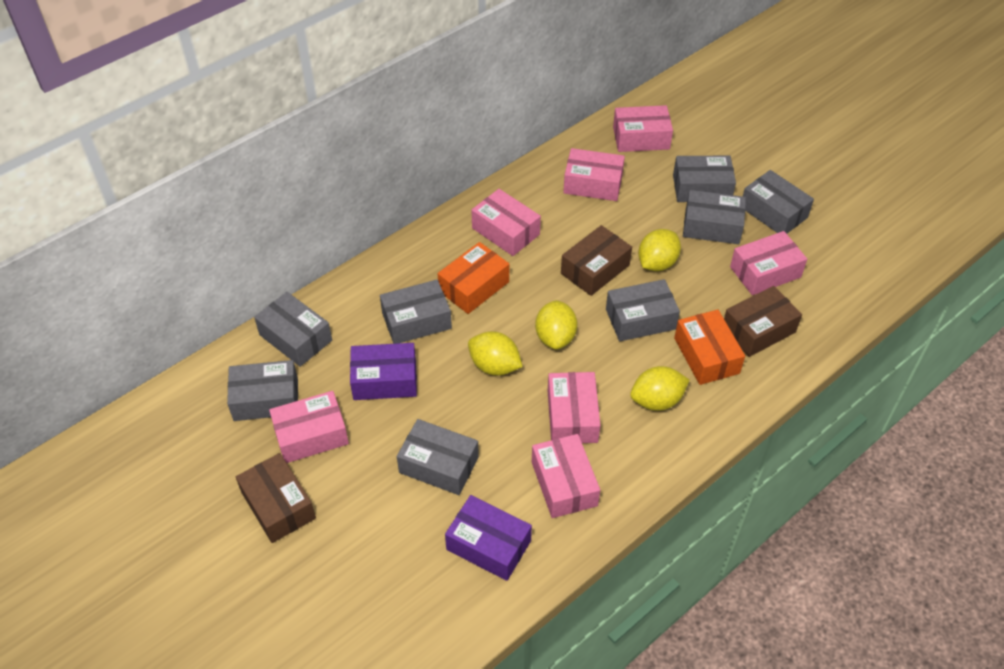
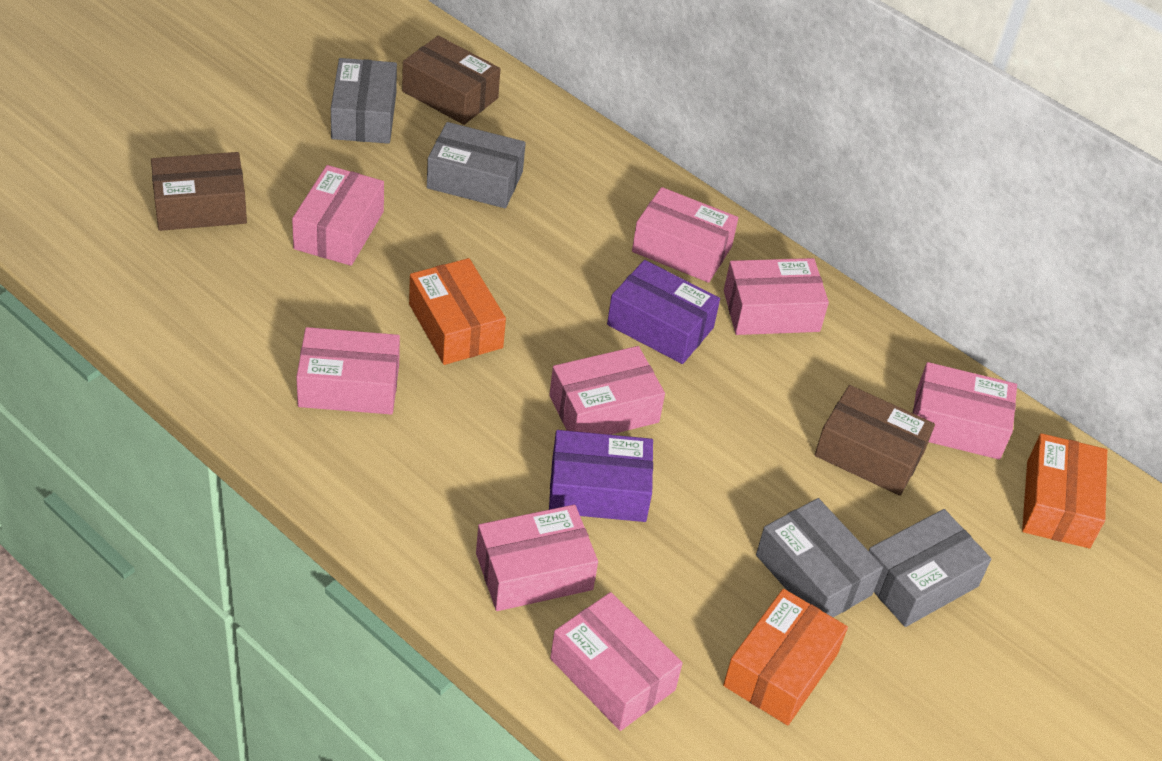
grey box: [227,360,298,421] [254,292,332,367] [380,280,452,344] [397,419,479,495] [606,279,680,341] [673,156,736,202] [683,190,746,244] [743,170,814,234] = 8 -> [331,58,397,144] [427,122,526,208] [756,498,883,617] [869,509,991,627] = 4
orange box: [438,242,509,314] [674,310,745,385] = 2 -> [409,258,506,365] [723,589,848,725] [1022,433,1107,548] = 3
pink box: [269,391,349,463] [471,189,541,256] [532,434,600,518] [548,372,601,443] [563,148,625,201] [613,105,673,152] [730,231,807,295] = 7 -> [292,165,384,266] [296,327,400,414] [476,505,598,611] [549,346,665,435] [550,592,683,731] [632,187,738,283] [724,258,829,335] [913,362,1017,460] = 8
yellow lemon: [468,331,523,376] [535,300,578,350] [630,366,690,411] [638,229,681,271] = 4 -> none = 0

